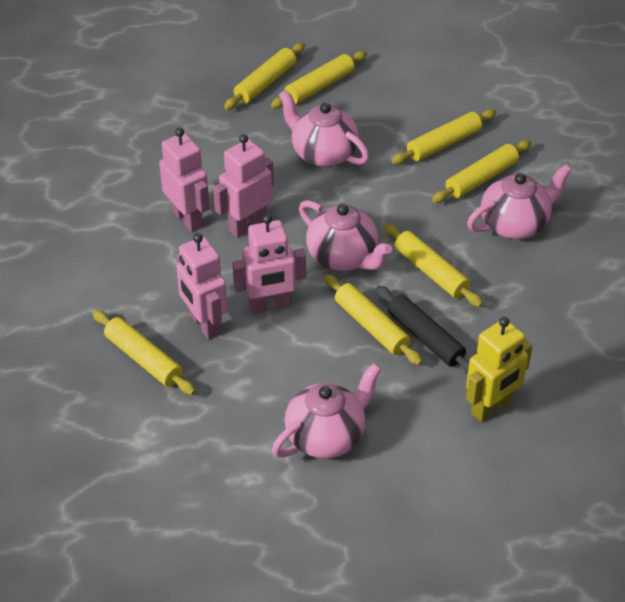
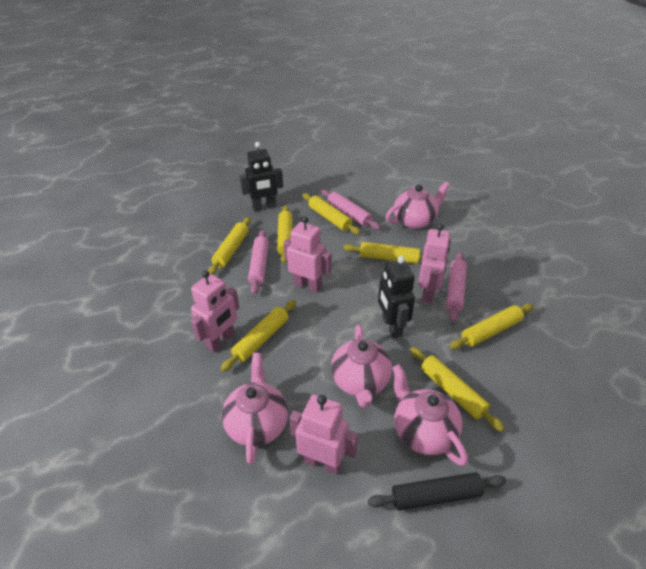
black robot: none = 0 -> [239,142,283,211] [378,256,415,338] = 2
pink rolling pin: none = 0 -> [248,230,269,295] [321,189,381,230] [446,252,467,322] = 3
yellow robot: [466,317,533,422] = 1 -> none = 0

